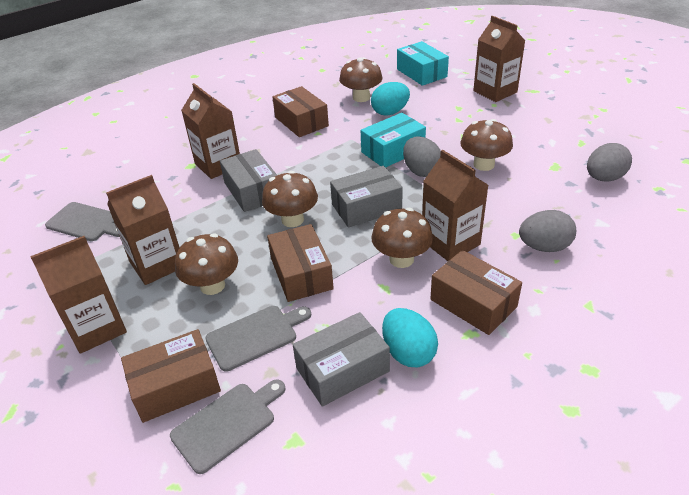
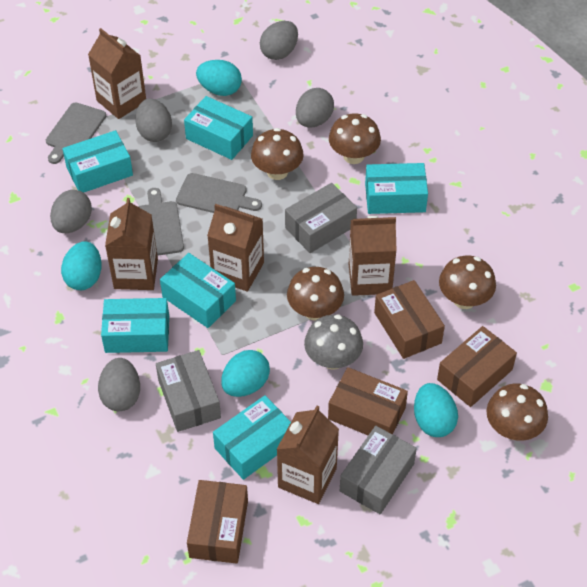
grey egg: [403,136,441,177] [519,210,576,252] [587,143,632,182] = 3 -> [50,190,92,233] [98,358,140,411] [135,98,172,142] [260,21,298,60] [296,88,334,128] = 5
grey mushroom: none = 0 -> [304,315,363,370] = 1
turquoise box: [361,113,426,168] [397,41,449,86] = 2 -> [62,130,133,193] [101,298,169,353] [160,253,236,328] [184,96,253,160] [213,395,291,480] [365,163,428,214] = 6
turquoise egg: [371,82,410,116] [382,308,438,367] = 2 -> [61,241,102,290] [196,60,242,96] [221,350,270,397] [414,383,458,437] = 4

